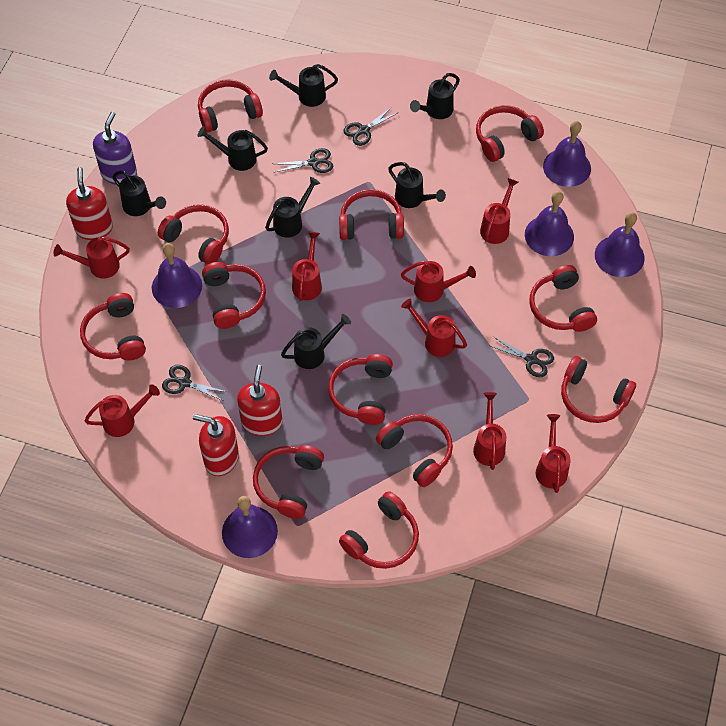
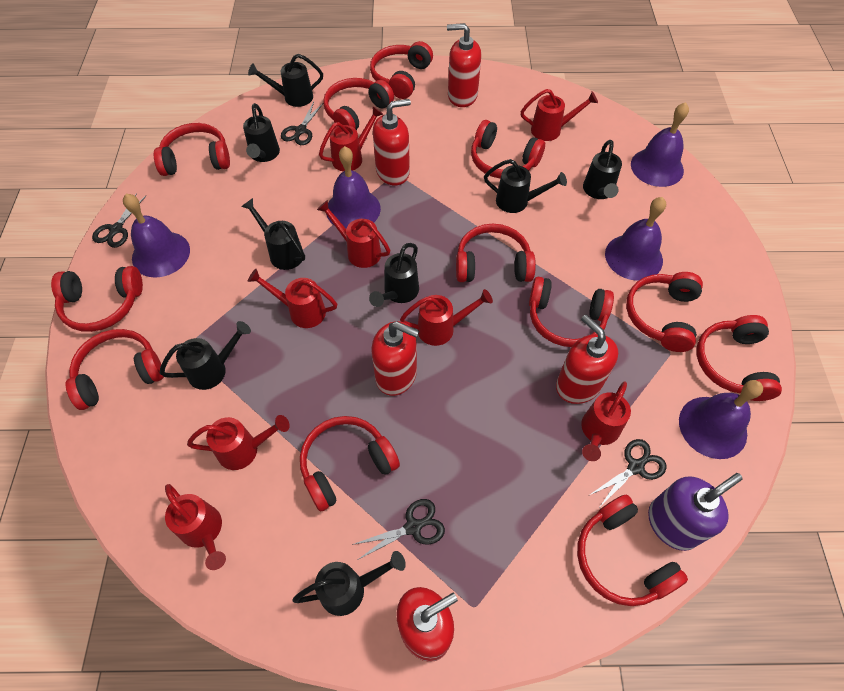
black watering can: [112,171,166,216] [197,126,268,171] [265,177,320,238] [269,64,338,107] [281,314,351,369] [388,162,446,208] [410,73,460,119] = 7 -> [160,321,251,390] [241,198,305,270] [243,103,280,162] [248,54,323,107] [292,551,406,616] [369,243,419,307] [484,159,567,213] [583,140,622,199] = 8
red soap dispenser: [66,167,113,240] [193,414,239,476] [237,365,282,436] = 3 -> [371,321,419,396] [373,99,411,185] [397,587,458,662] [447,23,481,107] [556,315,618,404] = 5

